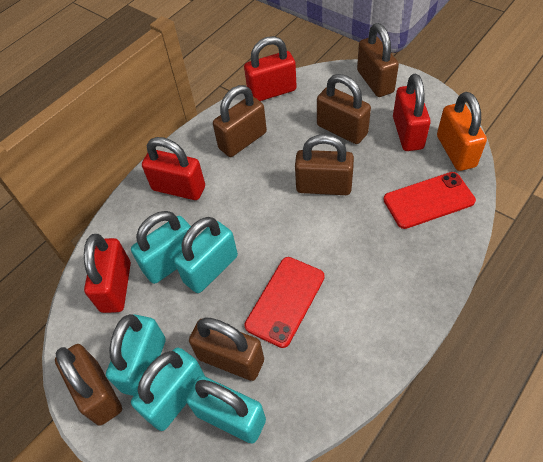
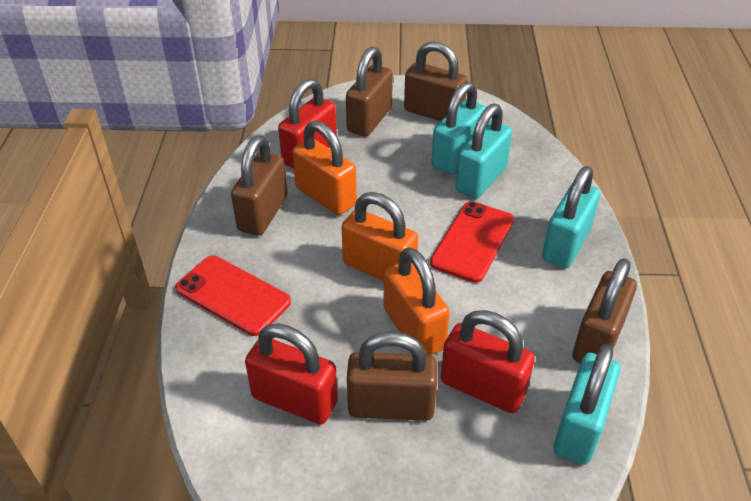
brown padlock: [55,344,122,426] [189,317,264,381] [213,85,267,157] [295,134,354,195] [317,74,371,144] [357,23,399,97] = 6 -> [231,136,287,236] [346,47,393,136] [347,332,437,421] [404,41,468,121] [572,258,637,363] = 5
orange padlock: [437,92,487,171] = 1 -> [292,121,357,215] [342,192,418,281] [383,247,450,355] = 3
red padlock: [84,234,131,313] [142,137,205,200] [244,36,297,101] [393,74,431,151] = 4 -> [245,323,338,424] [278,78,337,169] [441,310,535,413] = 3
turquoise padlock: [106,314,166,396] [131,211,196,284] [131,347,205,431] [174,217,238,293] [186,376,266,444] = 5 -> [431,82,486,174] [455,103,512,199] [542,166,600,268] [553,344,620,465] = 4

